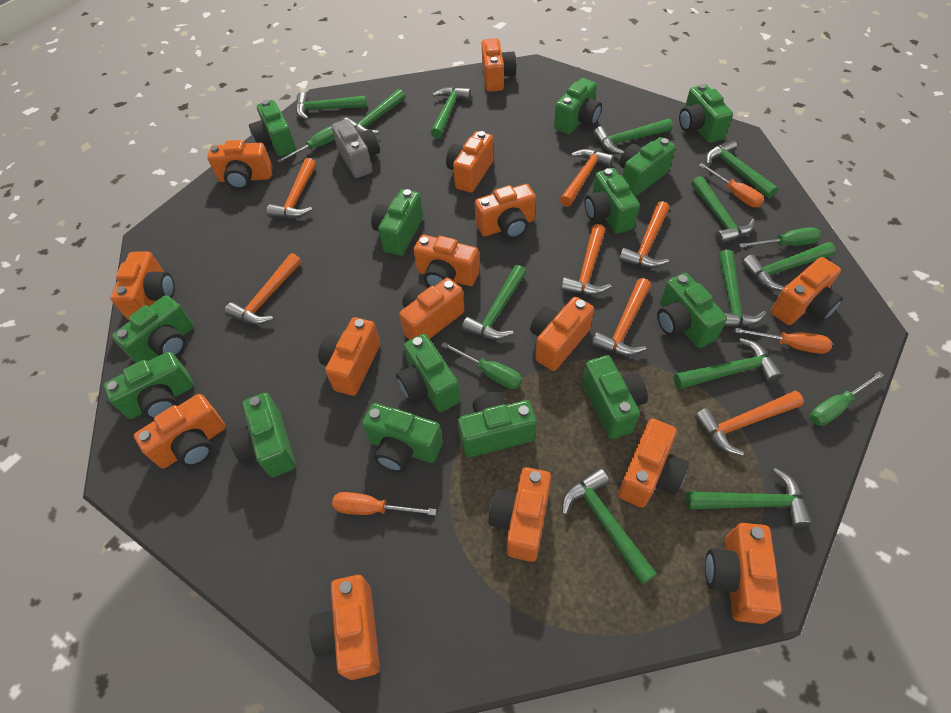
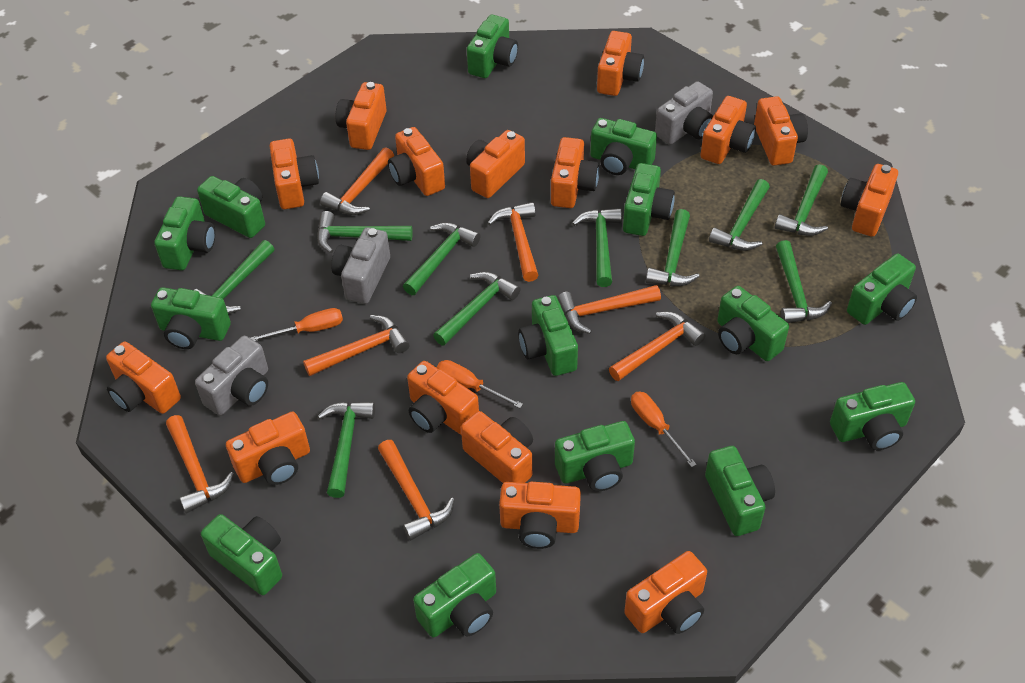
green hammer: [296,92,367,120] [343,89,405,135] [431,87,471,139] [462,265,526,340] [562,468,657,584] [593,119,673,154] [674,338,782,389] [686,468,812,528] [691,176,755,244] [706,139,778,198] [718,250,766,327] [742,242,836,291] = 12 -> [194,240,274,314] [317,211,413,253] [317,402,375,498] [403,222,481,295] [433,272,520,346] [572,208,622,287] [646,209,700,286] [709,179,770,251] [775,164,828,236] [776,240,832,323] = 10
green screwdriver: [277,126,335,163] [441,342,522,389] [739,227,822,248] [810,371,884,426] = 4 -> none = 0
grey camera: [332,119,380,178] = 1 -> [195,336,268,415] [331,227,390,304] [655,81,713,145] = 3

